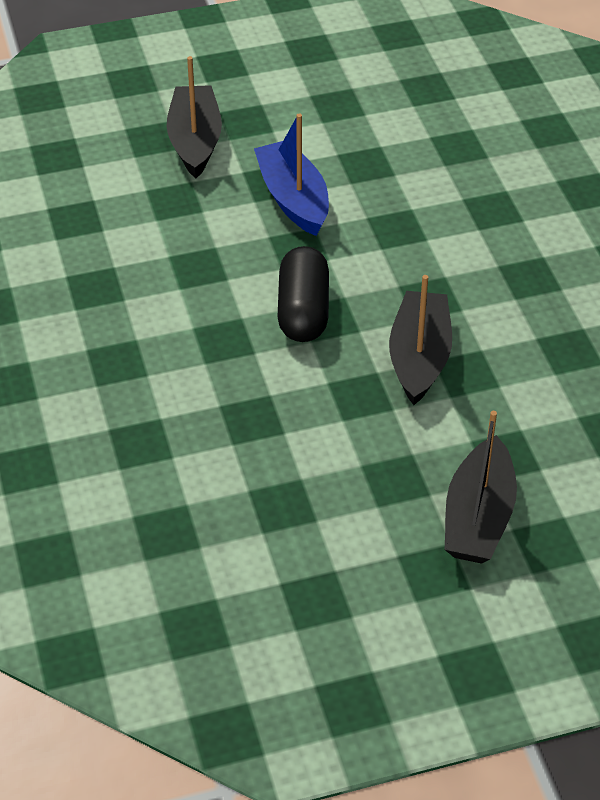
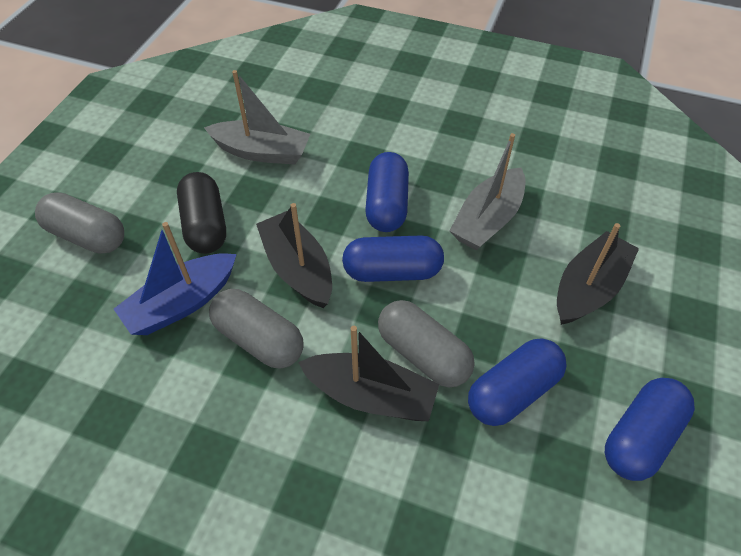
blue capsule: none = 0 -> [342,235,444,282] [365,152,409,232] [468,338,567,426] [605,378,695,481] = 4
grey boat: none = 0 -> [204,70,310,165] [450,133,525,251] = 2
grey capsule: none = 0 -> [35,192,124,254] [209,289,304,369] [378,300,475,387] = 3

